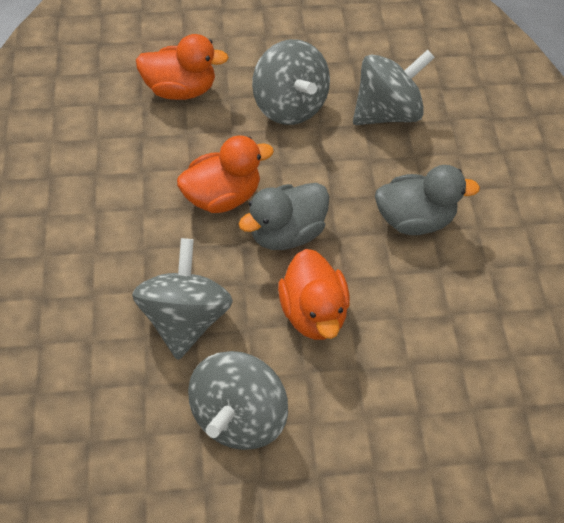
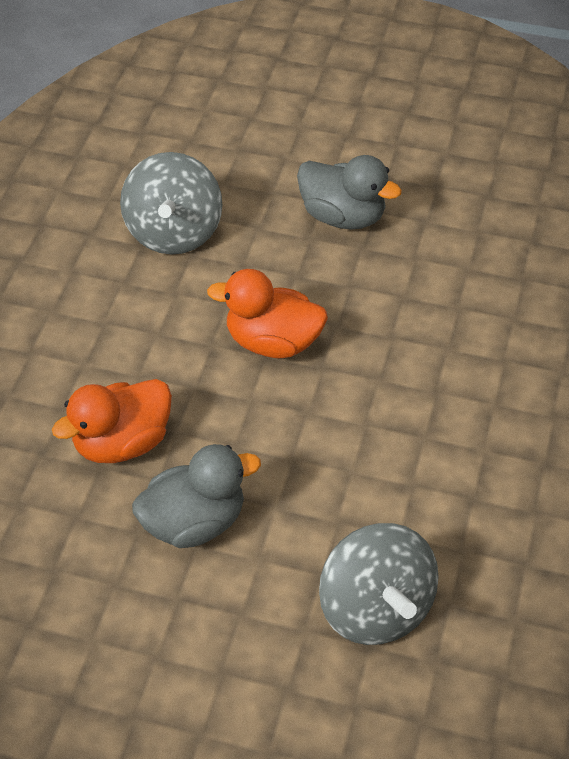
grey spinning top: [132,238,233,360] [188,351,288,450] [252,39,330,125] [353,50,435,125] = 4 -> [120,152,222,255] [319,523,439,645] = 2
orange duck: [136,34,229,100] [177,135,274,213] [278,249,350,340] = 3 -> [52,379,172,463] [207,269,328,358] = 2

